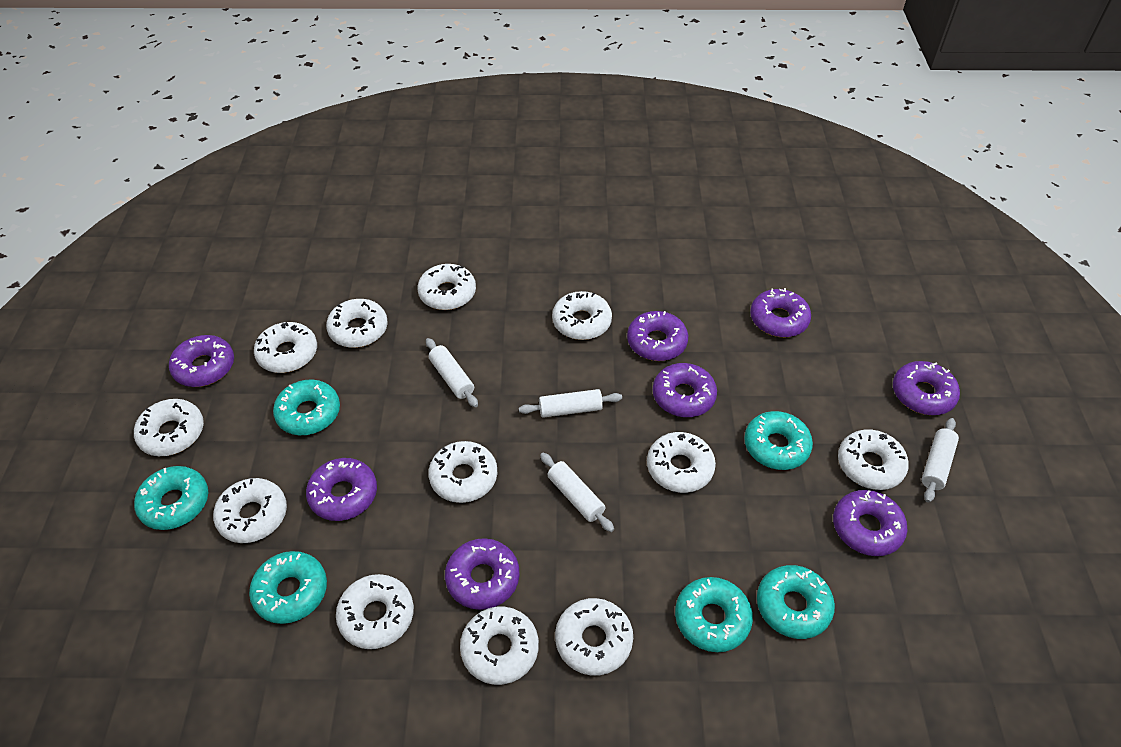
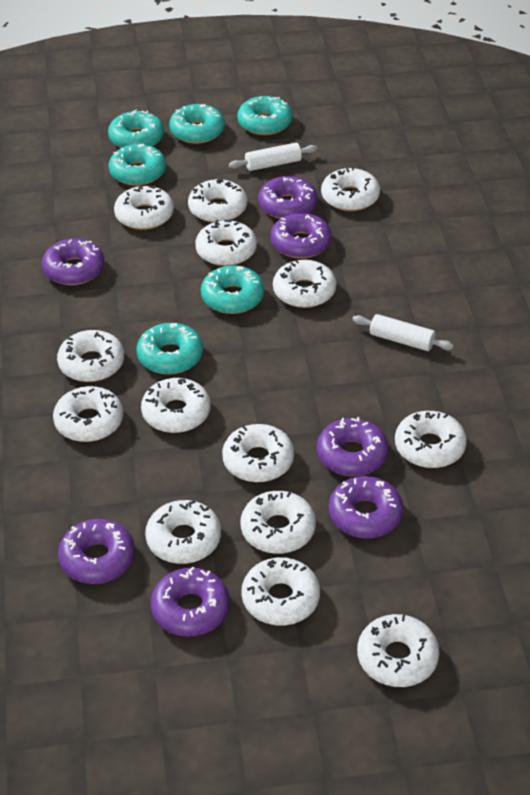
purple donut: [169,335,234,387] [306,458,377,521] [445,538,520,610] [627,311,688,361] [653,363,717,417] [750,288,811,337] [833,490,908,556] [893,361,960,415] = 8 -> [42,238,105,285] [58,519,135,584] [151,567,230,637] [258,176,318,219] [271,213,332,258] [317,417,389,476] [329,476,404,538] = 7
white donut: [134,399,204,456] [213,478,287,543] [254,322,317,373] [326,299,388,348] [336,574,414,649] [417,264,476,310] [429,441,497,503] [460,607,539,685] [552,291,612,340] [555,598,633,676] [647,432,716,493] [838,429,909,490] = 12 -> [53,386,123,442] [57,330,124,382] [114,184,174,230] [141,378,210,433] [145,500,221,564] [188,179,247,223] [195,219,257,266] [222,424,294,482] [241,491,316,554] [241,557,320,626] [273,259,336,308] [321,167,380,211] [357,614,439,687] [395,411,467,468] = 14
white rolling pin: [426,338,478,407] [519,389,622,418] [540,453,614,532] [921,418,959,503] = 4 -> [229,143,317,171] [352,314,454,351] = 2

